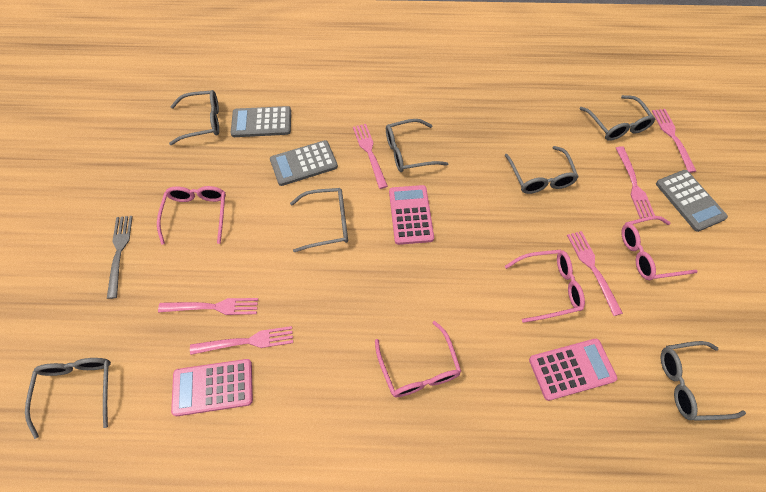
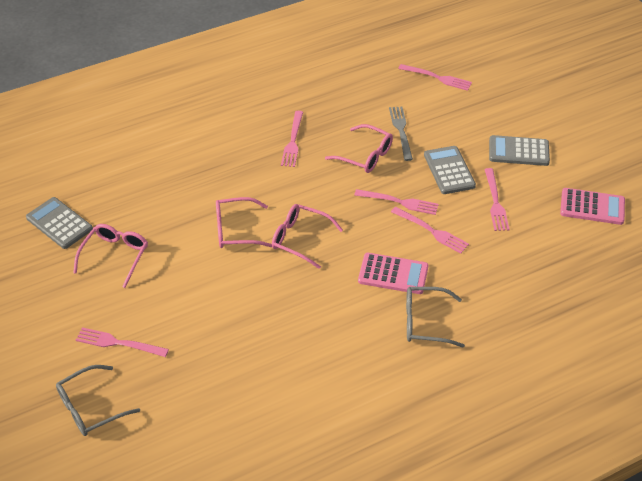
grey glasses: [25,358,111,439] [169,90,219,145] [290,188,348,252] [386,119,448,172] [505,146,579,194] [579,95,655,141] [661,341,746,421] = 7 -> [56,365,140,436] [406,287,465,348] = 2
pink calculator: [171,359,253,416] [389,185,434,245] [529,338,617,401] = 3 -> [358,253,429,294] [560,188,625,225] = 2

